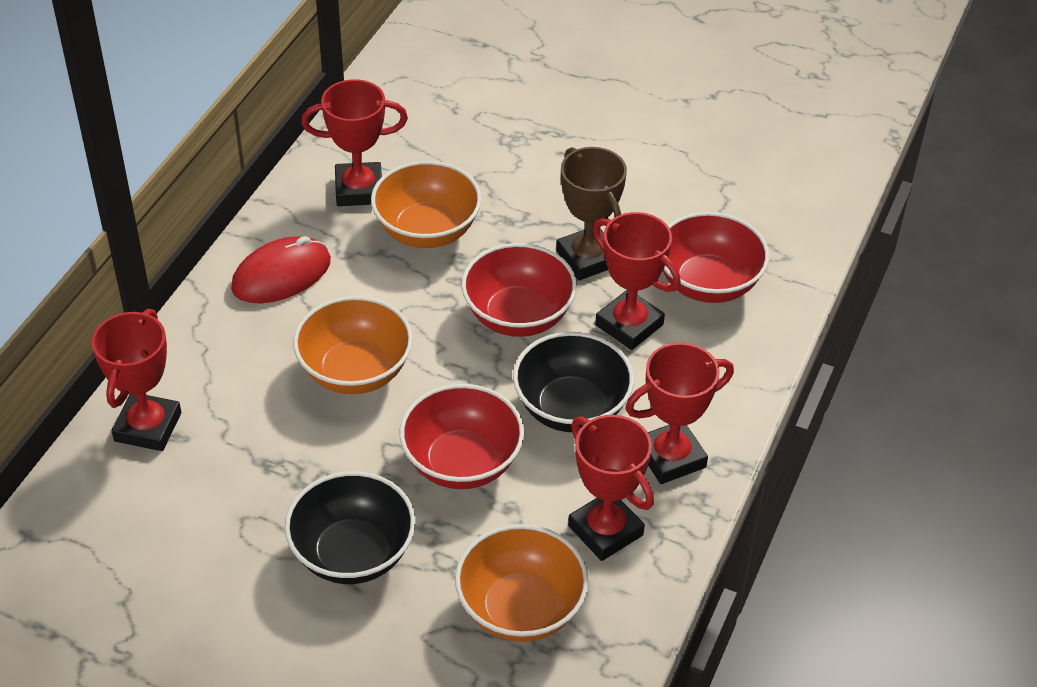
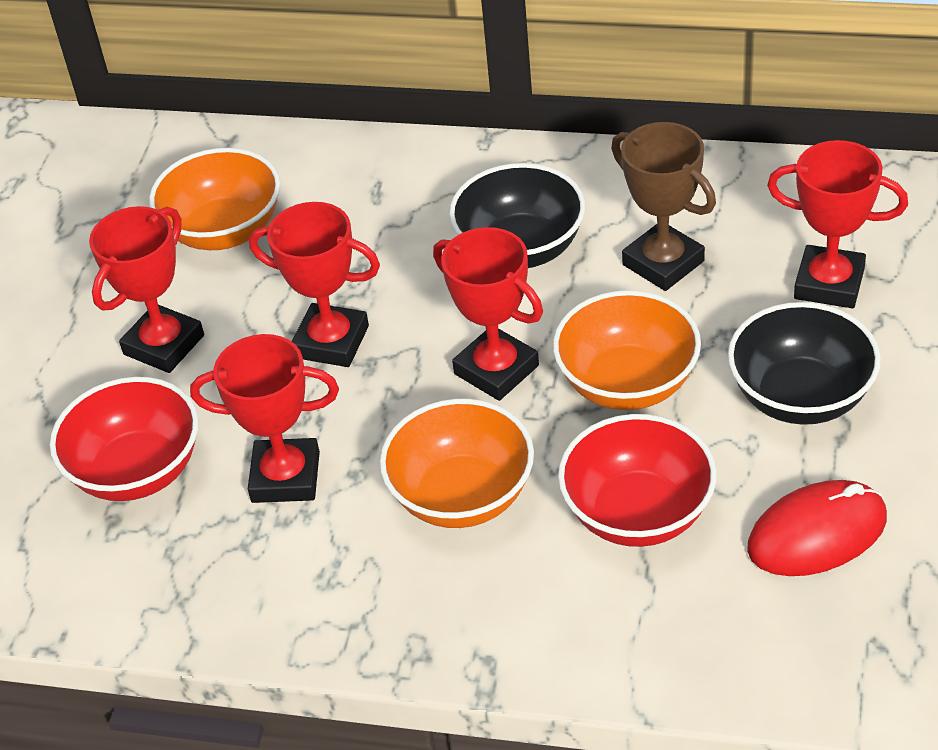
red bowl: [400,384,524,489] [461,243,577,337] [663,212,769,303] = 3 -> [50,377,198,501] [558,414,717,547] = 2

